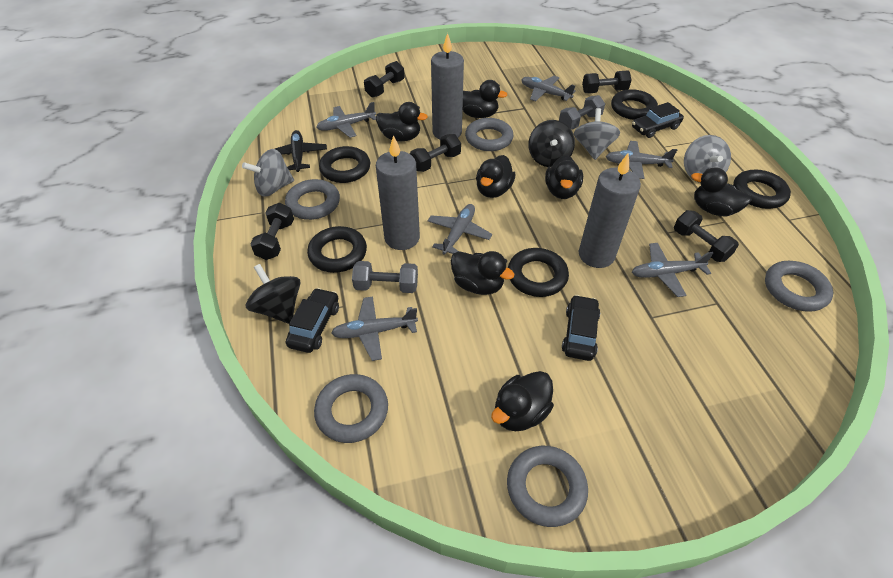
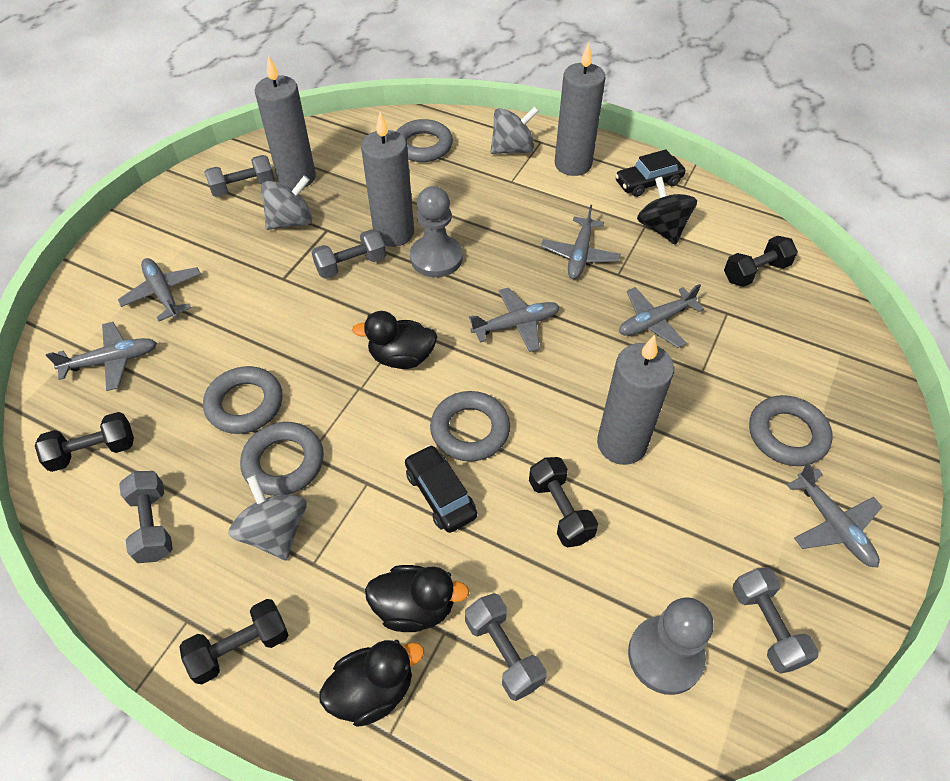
black car: [286,288,339,353] [562,295,600,361] [632,102,684,138] = 3 -> [405,445,477,533] [615,149,685,197] = 2
black duck: [376,102,428,141] [451,251,514,295] [463,80,507,118] [476,155,515,198] [491,371,554,431] [545,155,583,199] [691,167,752,217] = 7 -> [319,640,424,726] [352,311,437,369] [365,565,470,632] = 3
black dumbbell: [250,203,294,260] [364,61,404,97] [410,134,461,172] [582,71,631,93] [674,210,739,262] = 5 -> [35,412,134,472] [179,599,288,684] [529,457,598,548] [724,236,798,287] = 4
black plane: [275,130,327,172] = 1 -> none = 0
black ring: [307,226,367,273] [319,146,370,183] [508,248,569,297] [611,89,658,120] [733,169,791,209] = 5 -> none = 0
black spinning top: [246,264,300,324] [528,120,575,167] = 2 -> [637,177,697,245] = 1
grey candle: [376,135,420,250] [431,33,464,139] [579,153,641,268] = 3 -> [255,55,316,189] [361,112,414,247] [555,42,606,176] [597,335,674,465] = 4
grey dumbbell: [352,261,418,293] [559,95,605,129] = 2 -> [119,471,173,563] [205,155,275,197] [312,229,386,279] [465,593,546,701] [733,568,819,674] = 5
grey pawn: none = 0 -> [410,186,463,277] [628,597,714,695] = 2

